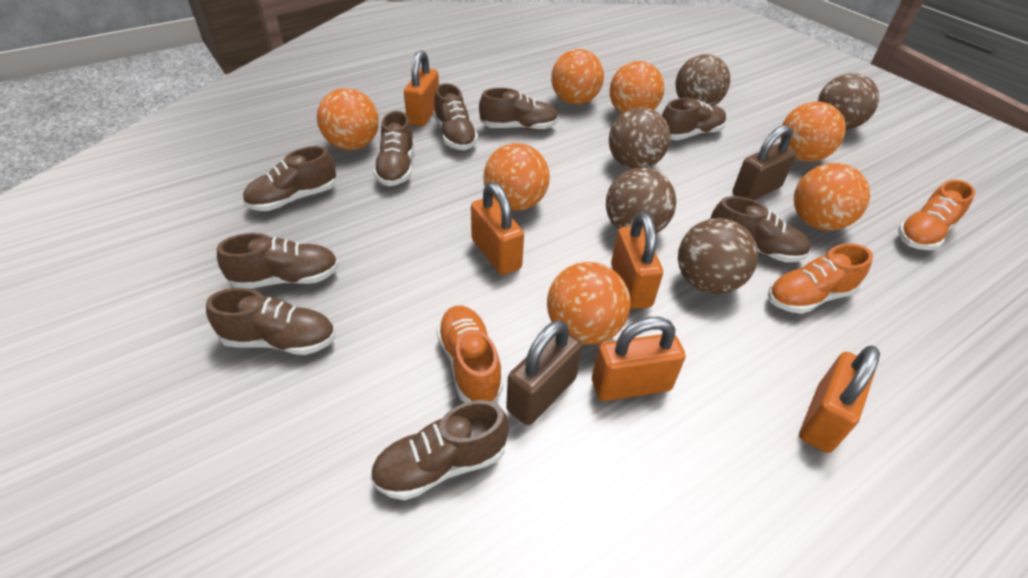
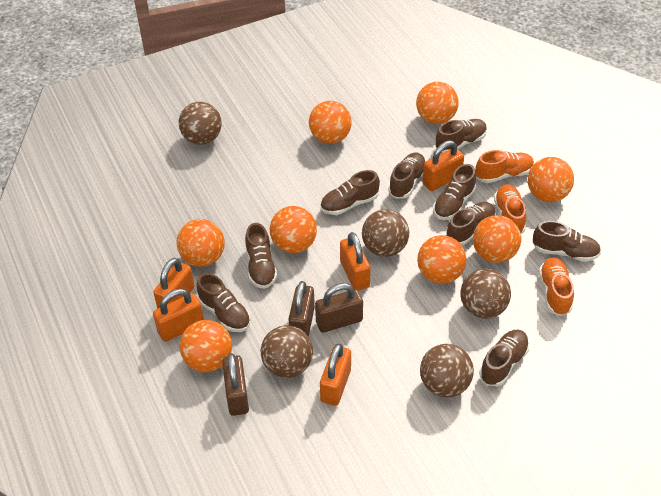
brown padlock: [506,320,583,425] [733,125,797,200] = 2 -> [222,353,249,416] [288,281,315,337] [315,283,363,333] = 3
orange ball: [317,88,379,150] [483,143,550,211] [547,262,631,345] [551,49,604,105] [610,61,664,114] [780,102,846,162] [794,163,870,231] = 7 -> [176,219,225,267] [180,320,232,372] [270,206,317,253] [309,101,352,144] [416,82,458,124] [417,235,466,284] [473,215,521,263] [528,157,574,202] = 8

